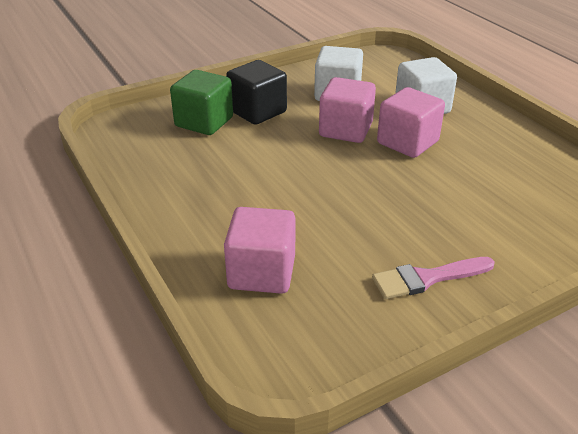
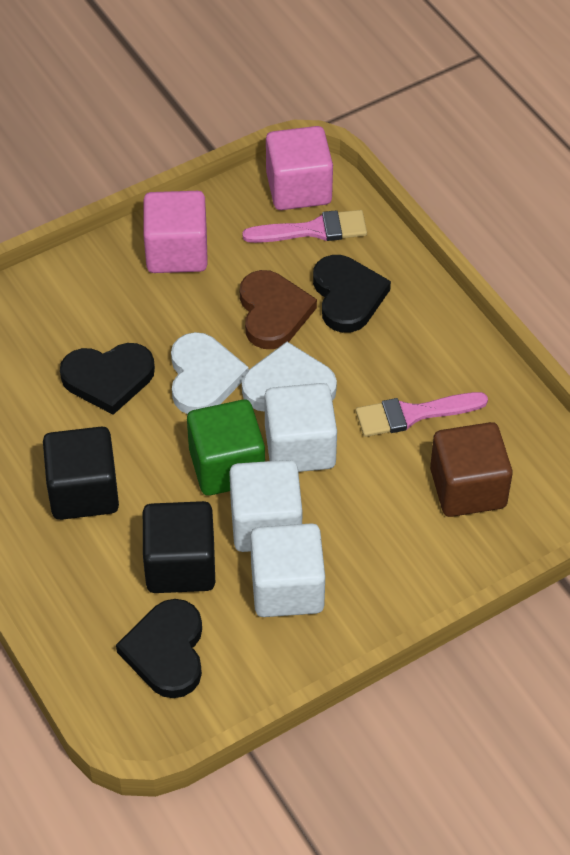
black cube: [226,60,287,125] = 1 -> [43,426,119,520] [143,501,215,593] = 2
black heart: none = 0 -> [60,343,155,415] [116,599,202,698] [313,255,391,333] = 3
brown cube: none = 0 -> [430,422,513,517] = 1
brown heart: none = 0 -> [240,270,317,349] = 1
pink brush: [372,257,495,299] = 1 -> [242,210,367,243] [356,392,488,437] = 2
pink cube: [224,207,296,294] [319,77,376,143] [377,87,445,158] = 3 -> [143,191,208,273] [266,126,333,210] = 2
white cube: [314,46,363,101] [395,57,457,114] = 2 -> [229,460,302,552] [250,523,325,617] [264,383,337,472] = 3
white heart: none = 0 -> [171,332,249,414] [242,342,337,412] = 2

